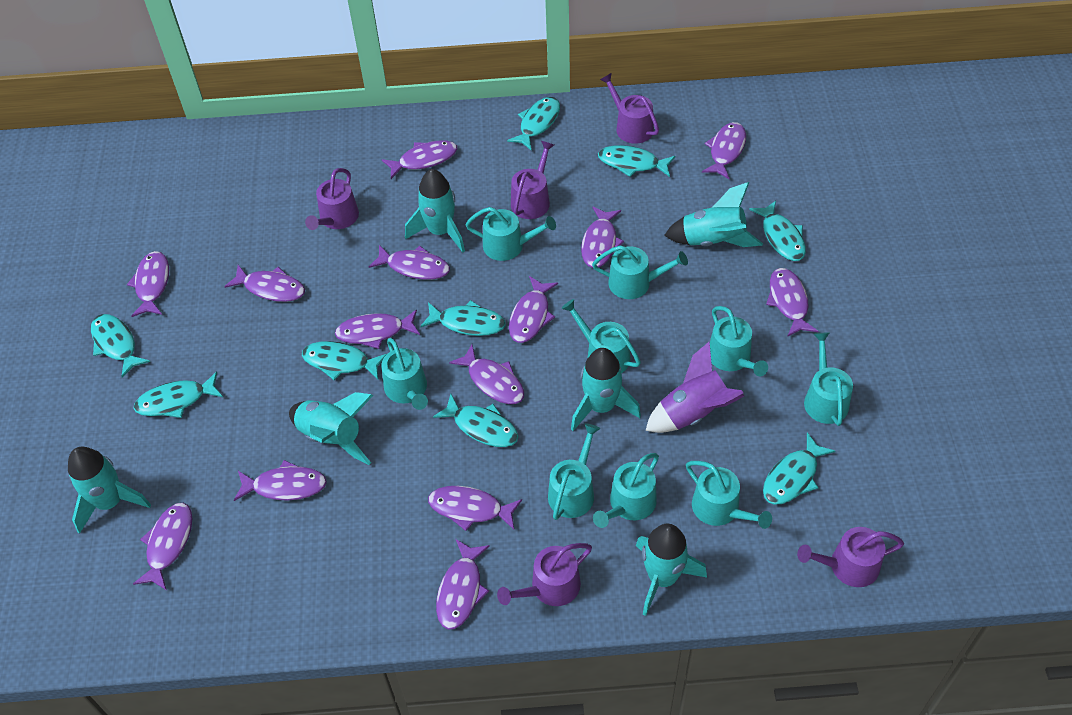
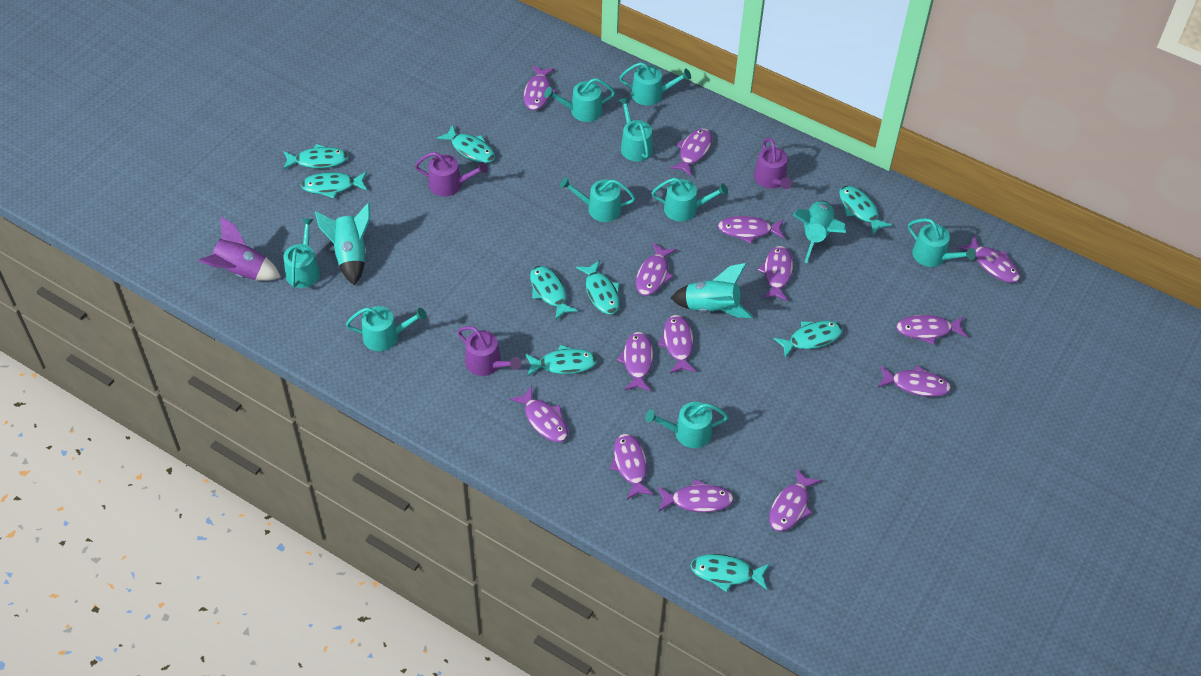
purple watering can: [305,168,359,230] [497,543,592,606] [511,141,554,219] [600,73,659,144] [797,527,904,587] = 5 -> [415,152,488,197] [458,326,521,376] [754,138,792,189] = 3
turquoise rocket: [68,447,151,534] [289,392,373,465] [405,169,465,252] [571,348,641,431] [636,524,707,616] [664,182,763,247] = 6 -> [315,202,370,285] [671,263,753,318] [793,201,846,263] = 3

